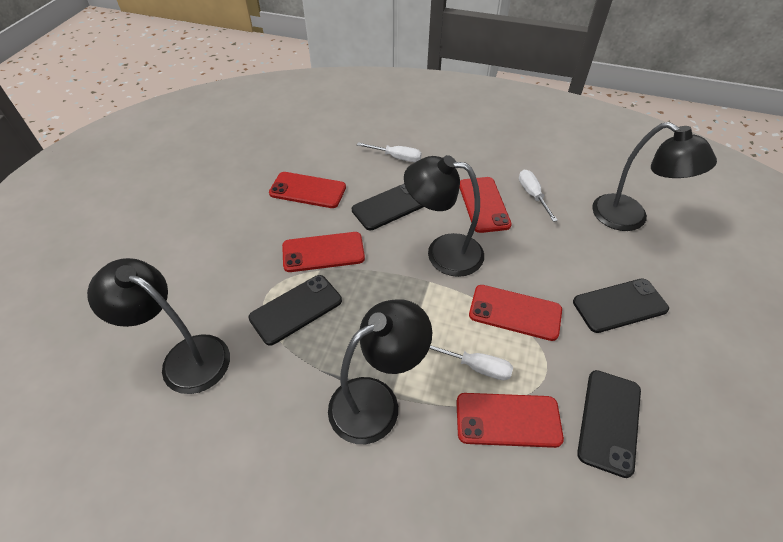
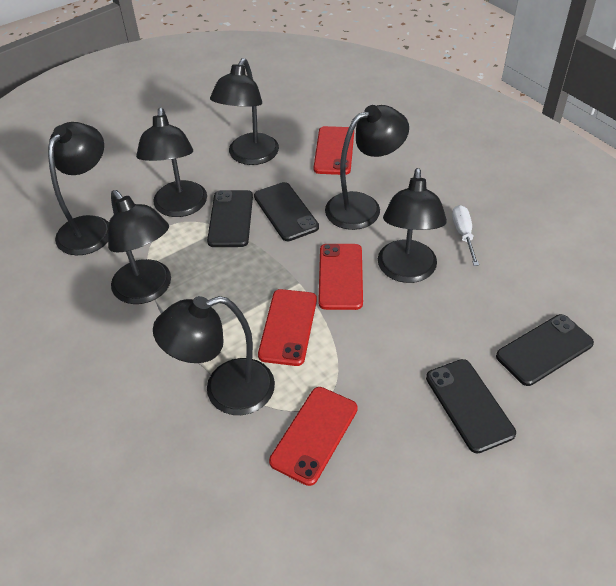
black lamp: [87,258,230,394] [328,299,432,444] [404,155,484,277] [592,122,717,231] = 4 -> [48,122,109,255] [108,190,171,304] [136,107,207,217] [153,296,275,415] [210,58,279,165] [325,105,409,230] [378,168,447,283] = 7
red phone: [269,172,346,208] [282,232,365,272] [456,393,564,448] [460,177,512,233] [469,285,562,341] = 5 -> [258,289,317,366] [269,387,358,486] [314,126,354,175] [318,244,363,310] = 4
white screwdriver: [357,142,422,162] [429,345,513,380] [519,170,558,222] = 3 -> [452,205,479,266] = 1

